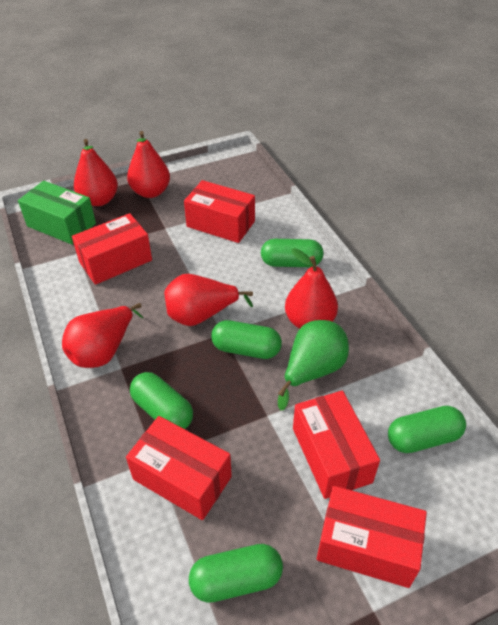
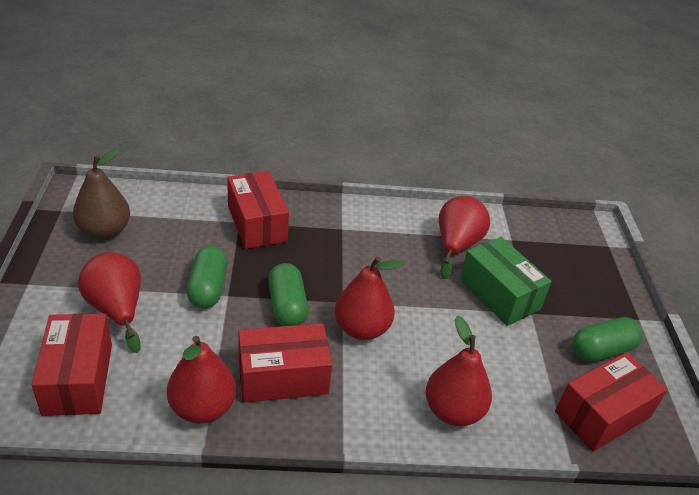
brown pear: none = 0 -> [73,149,130,240] = 1
green capsule: [130,372,193,429] [189,544,283,603] [211,320,282,359] [261,239,323,267] [388,406,466,453] = 5 -> [187,246,228,308] [268,263,308,326] [572,317,643,362] = 3
green pear: [278,320,349,411] = 1 -> none = 0
red box: [72,213,152,285] [126,416,232,520] [184,180,255,243] [293,391,380,499] [317,486,427,588] = 5 -> [31,314,112,416] [227,171,289,249] [238,323,332,403] [555,352,668,452] = 4

